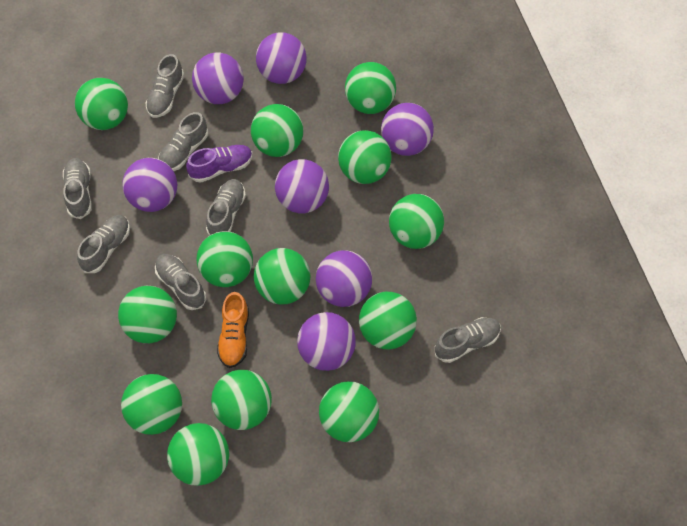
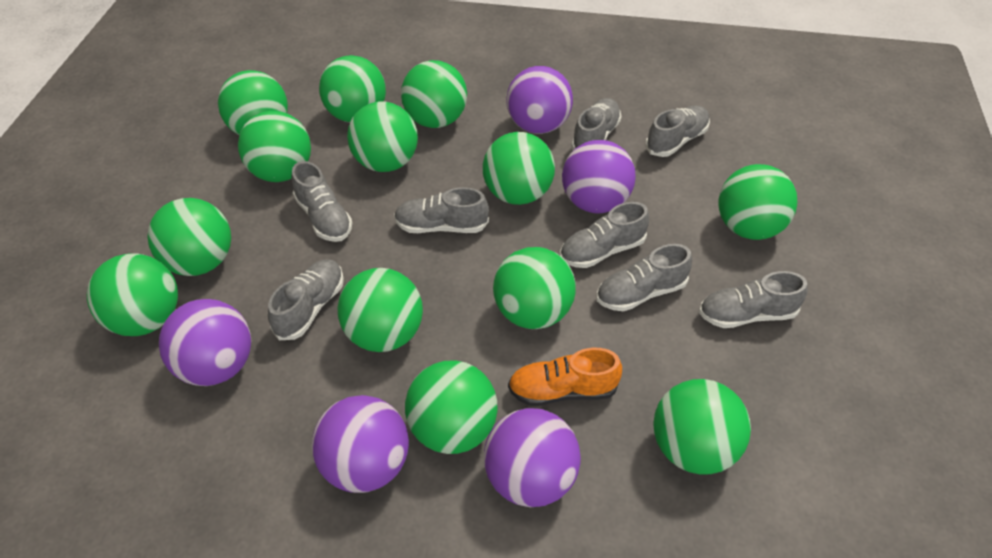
grey shoe: [63,158,92,219] [77,215,130,273] [145,54,184,118] [155,254,206,310] [158,112,209,171] [206,179,246,236] [435,317,501,363] = 7 -> [268,259,344,340] [291,161,352,242] [394,187,489,233] [560,202,649,268] [571,98,622,150] [597,244,692,311] [645,106,710,157] [699,271,808,328] = 8
purple ball: [122,158,177,212] [192,53,244,104] [256,32,307,84] [275,159,329,213] [297,312,356,371] [316,250,372,307] [381,103,434,156] = 7 -> [159,299,251,386] [312,395,409,493] [484,408,581,507] [506,66,573,134] [562,140,636,213] = 5
purple shoe: [186,145,253,183] = 1 -> none = 0

